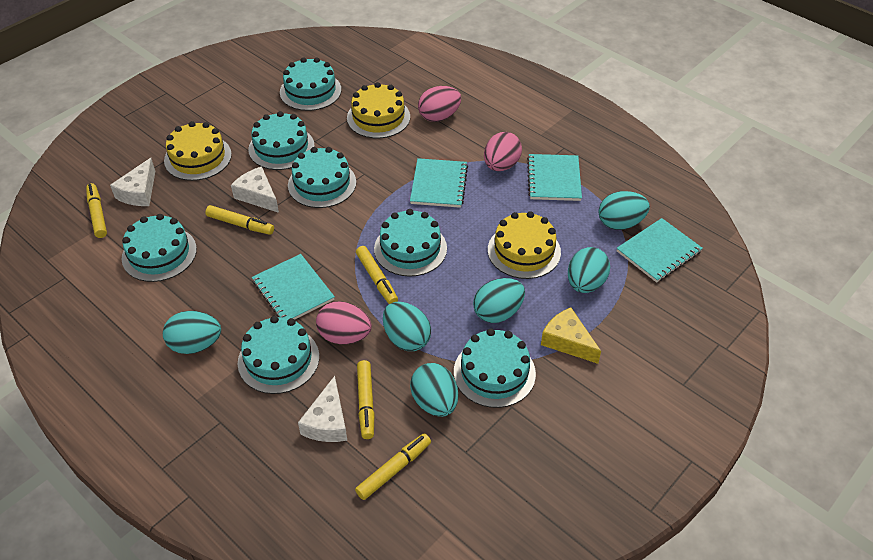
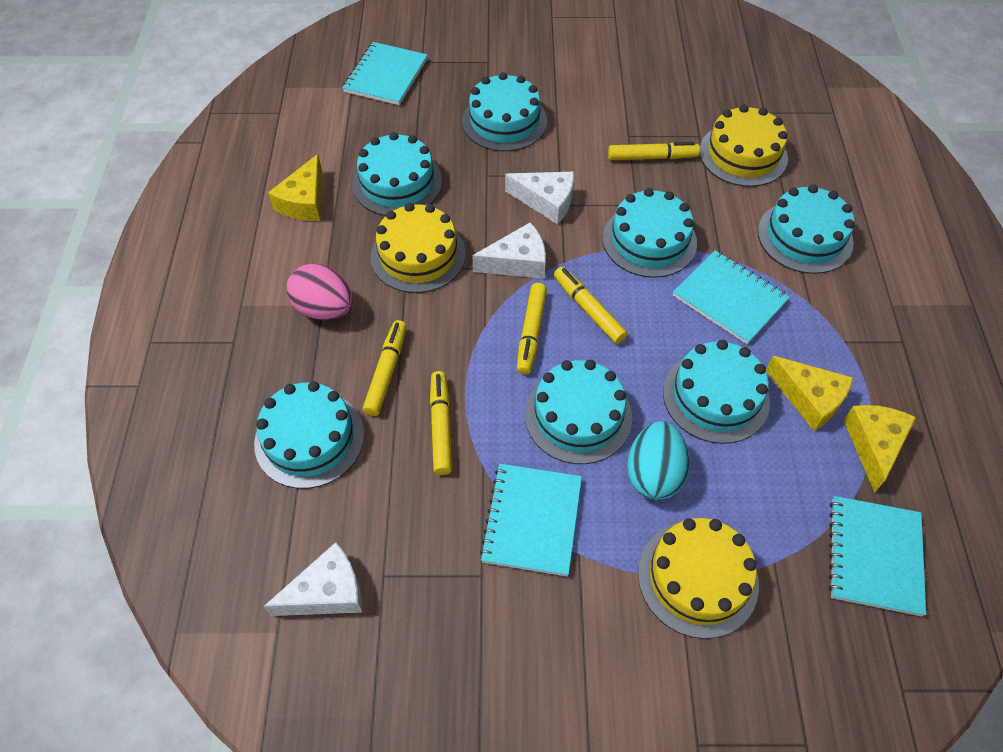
pink egg: [316,301,372,344] [418,86,461,122] [484,132,522,171] = 3 -> [286,264,353,320] = 1
turquoise egg: [163,311,221,354] [383,302,431,351] [410,363,458,417] [473,278,525,323] [568,247,610,293] [599,191,650,230] = 6 -> [627,421,689,500] = 1
yellow cheese: [541,307,601,364] = 1 -> [268,154,322,221] [766,356,853,431] [844,405,916,493] = 3

